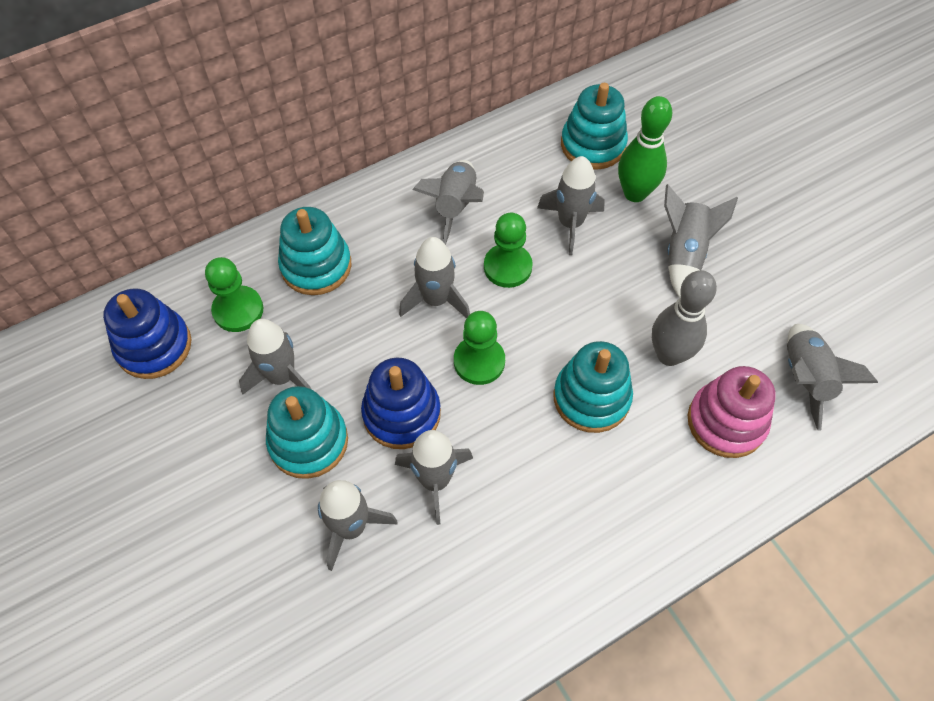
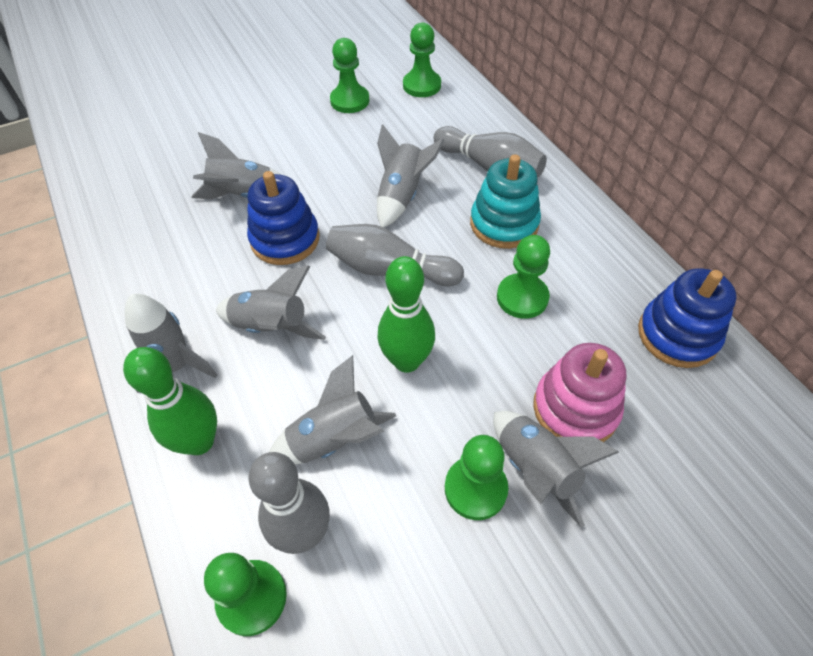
green bowling pin: [618,96,672,202] = 1 -> [123,347,217,455] [377,256,435,373] = 2
green pawn: [205,257,263,332] [454,311,505,385] [484,213,533,288] = 3 -> [204,553,287,636] [330,38,369,113] [403,23,441,97] [445,435,508,520] [497,235,550,319] = 5
grey bowling pin: [652,270,717,366] = 1 -> [248,452,330,554] [326,224,464,286] [434,126,547,177] = 3
grey rocket: [239,319,312,395] [318,480,398,571] [395,430,473,525] [399,237,470,318] [412,160,484,245] [537,156,605,255] [664,184,738,297] [787,324,878,430] = 8 -> [125,294,217,393] [191,132,282,199] [216,266,326,340] [269,355,396,464] [377,124,445,228] [493,411,619,528] = 6
turquoise stacking toy: [266,386,348,479] [278,207,352,295] [554,341,633,433] [561,83,628,170] = 4 -> [470,154,541,249] = 1

